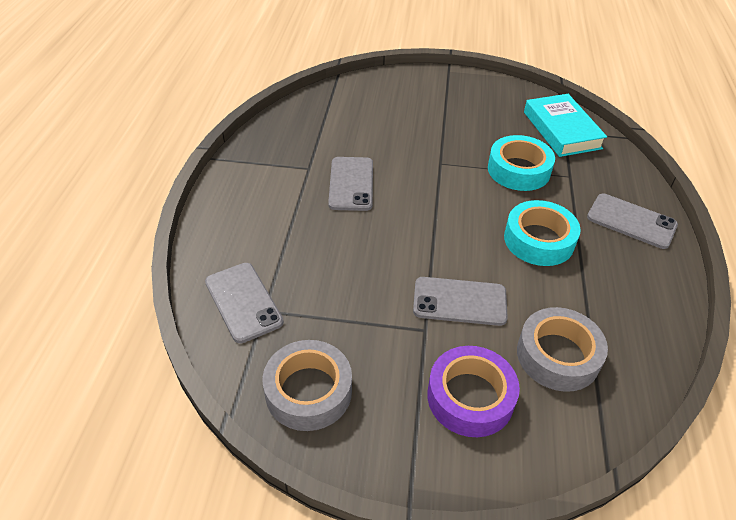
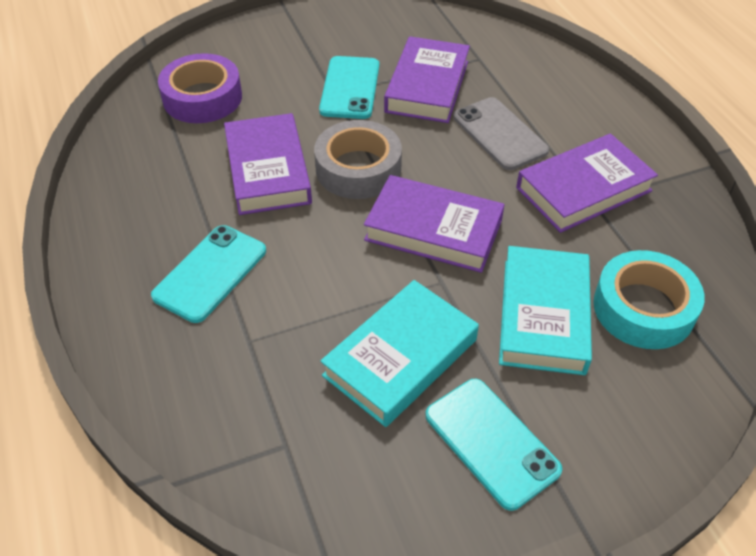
grey phone: [205,263,283,343] [328,157,373,211] [413,277,508,326] [587,194,678,249] = 4 -> [453,97,549,170] = 1
grey tape: [263,340,352,431] [517,307,608,392] = 2 -> [314,120,402,199] = 1
purple book: none = 0 -> [224,113,312,215] [364,175,505,273] [384,36,470,123] [516,134,658,233] = 4
turquoise book: [524,94,607,157] = 1 -> [320,280,479,427] [499,246,592,375] = 2
turquoise phone: none = 0 -> [151,225,266,323] [319,56,379,119] [425,379,562,511] = 3
turquoise tape: [488,135,555,191] [504,200,581,266] = 2 -> [593,250,705,349] = 1

